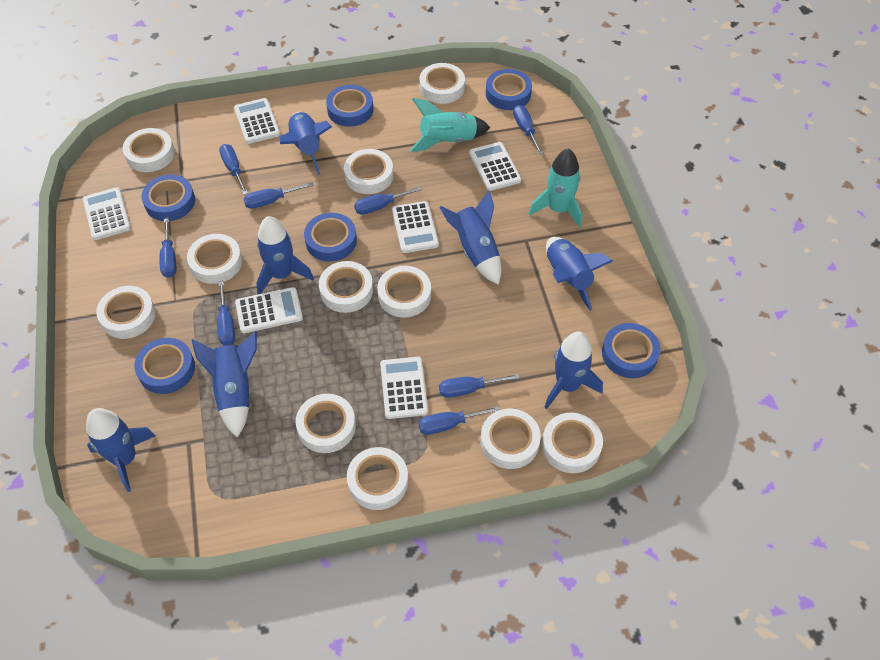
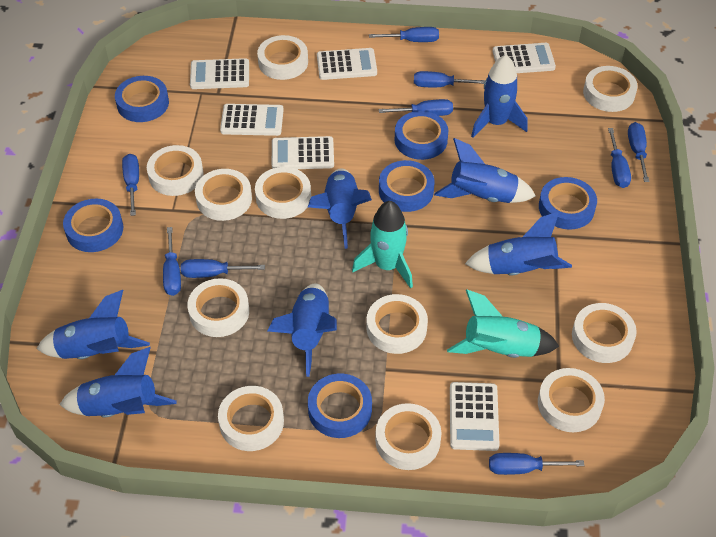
blue screwdriver: [159,217,176,278] [217,280,235,346] [219,144,248,195] [243,182,314,209] [354,186,423,215] [418,406,500,435] [439,374,519,398] [513,105,543,155] = 8 -> [122,154,139,216] [163,227,181,296] [181,259,265,278] [369,27,439,42] [379,99,453,116] [414,71,485,87] [489,453,585,475] [608,128,631,188] [628,122,649,182] = 9

